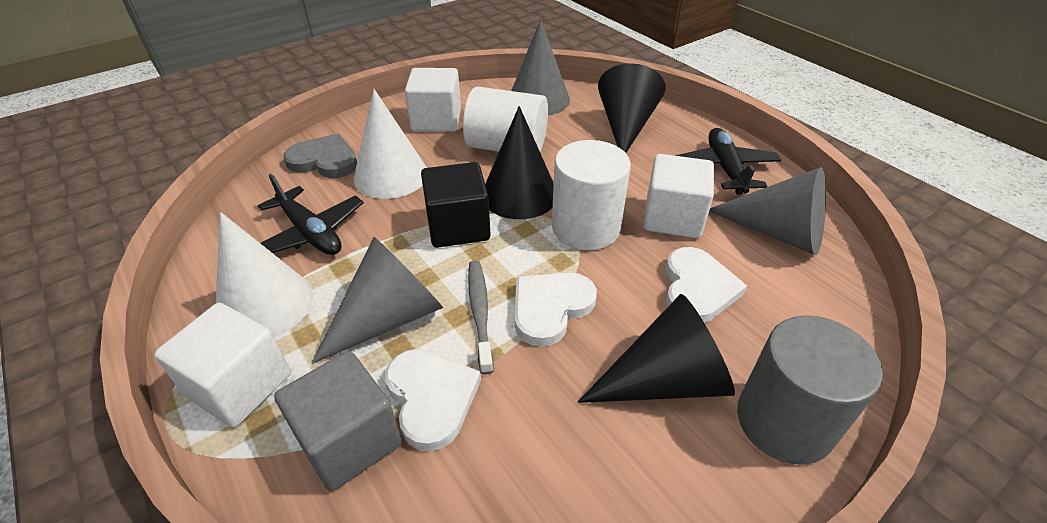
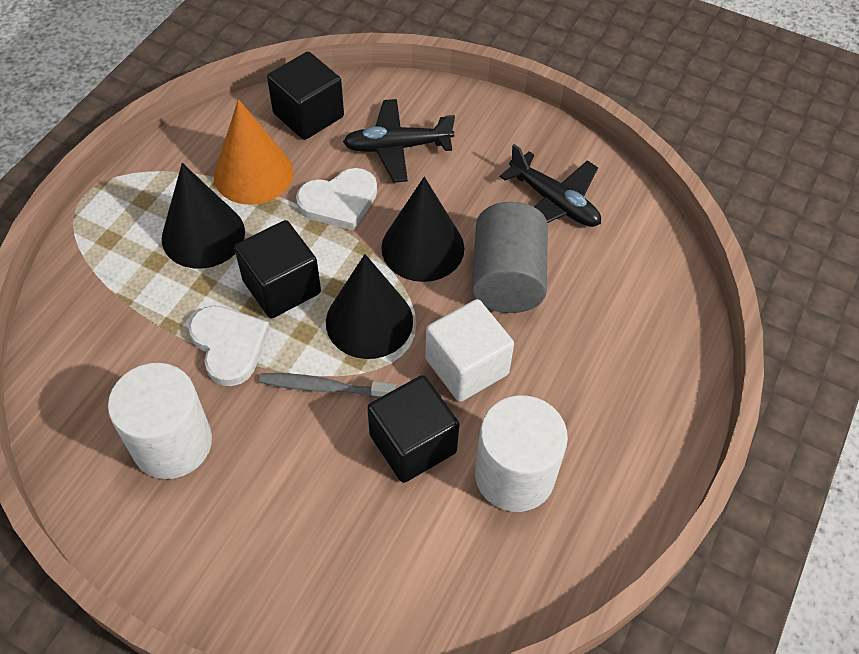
black cube: [421,162,491,248] = 1 -> [234,220,321,319] [267,52,344,140] [367,375,460,483] = 3
grey cone: [312,237,443,364] [511,20,570,115] [709,167,826,255] = 3 -> none = 0
grey cube: [274,351,402,491] = 1 -> none = 0
grey heart: [283,133,357,178] = 1 -> none = 0
orange cone: none = 0 -> [214,99,293,205] = 1
white cone: [216,212,313,337] [354,89,427,199] = 2 -> none = 0
white cube: [154,303,291,428] [405,68,461,132] [643,154,714,238] = 3 -> [425,299,514,402] = 1
white heart: [385,349,481,451] [515,273,597,347] [666,247,747,323] = 3 -> [189,305,270,386] [296,168,377,231] = 2

